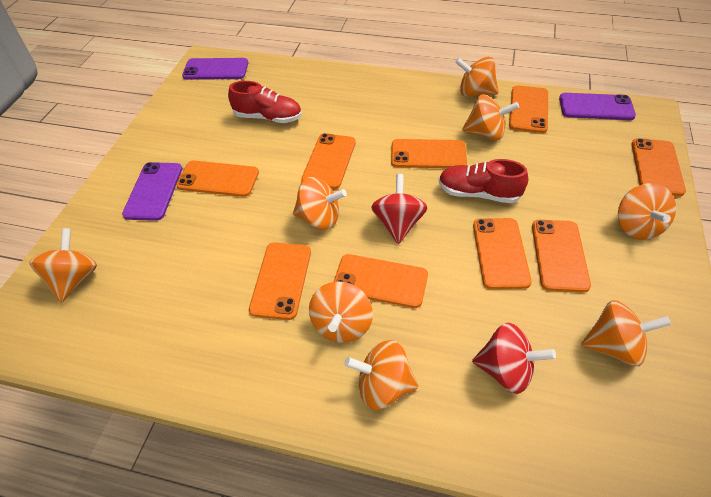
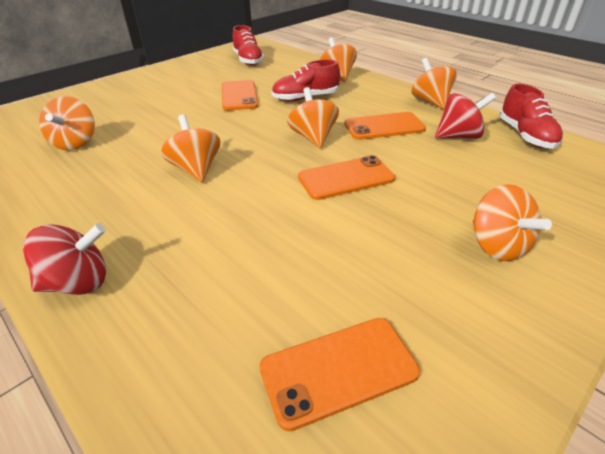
orange phone: [176,161,259,197] [249,243,311,320] [301,133,356,189] [333,254,428,308] [391,139,467,168] [473,218,532,289] [509,85,548,133] [532,220,591,293] [631,138,686,196] = 9 -> [222,80,258,111] [260,318,420,431] [298,155,395,200] [344,112,426,140] = 4
orange spinning top: [29,228,97,303] [293,177,347,230] [309,282,373,343] [344,340,418,410] [455,57,499,97] [462,95,519,140] [581,300,671,366] [618,183,676,240] = 8 -> [39,96,95,150] [161,115,220,182] [287,87,339,148] [319,37,357,82] [411,58,457,109] [473,184,552,261] = 6
purple phone: [122,162,182,221] [182,58,248,80] [559,93,636,120] = 3 -> none = 0
red shoe: [228,81,302,123] [439,159,528,203] = 2 -> [233,25,264,66] [272,60,340,101] [499,84,563,149] = 3

